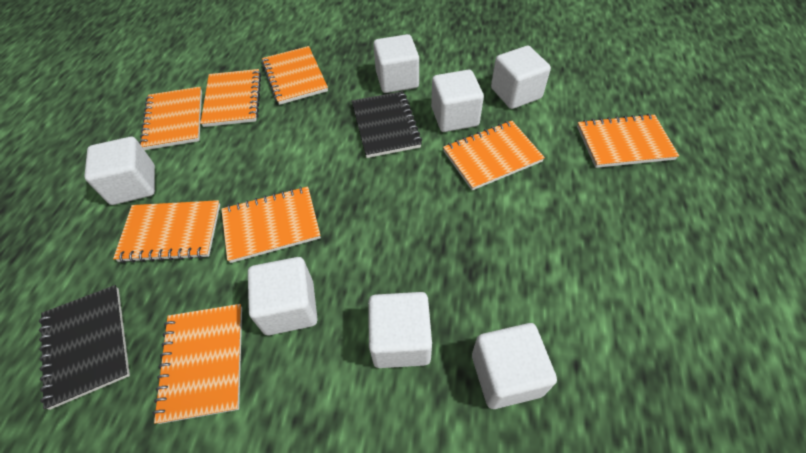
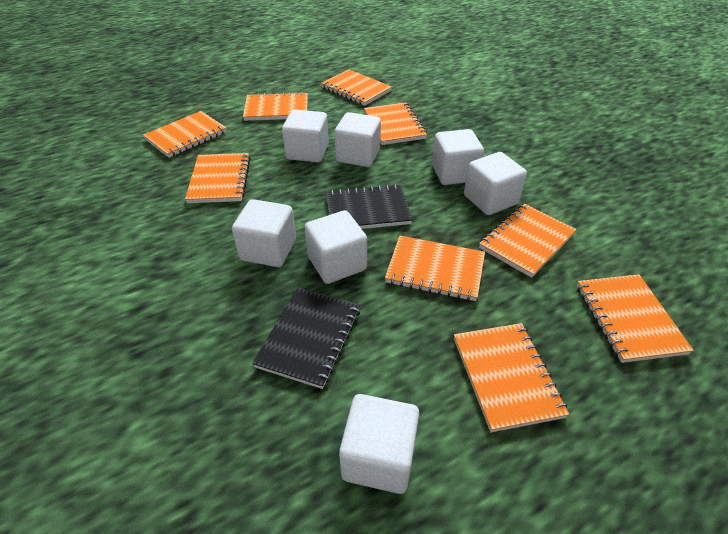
orange notebook: [113,200,220,263] [139,87,202,150] [153,304,242,424] [200,69,261,127] [221,186,321,263] [262,46,328,105] [443,121,545,190] [577,114,679,168] = 8 -> [143,111,227,158] [185,153,250,203] [243,92,308,121] [321,69,392,106] [364,103,427,145] [385,236,485,301] [454,323,569,432] [479,204,577,278] [577,274,694,363] = 9

